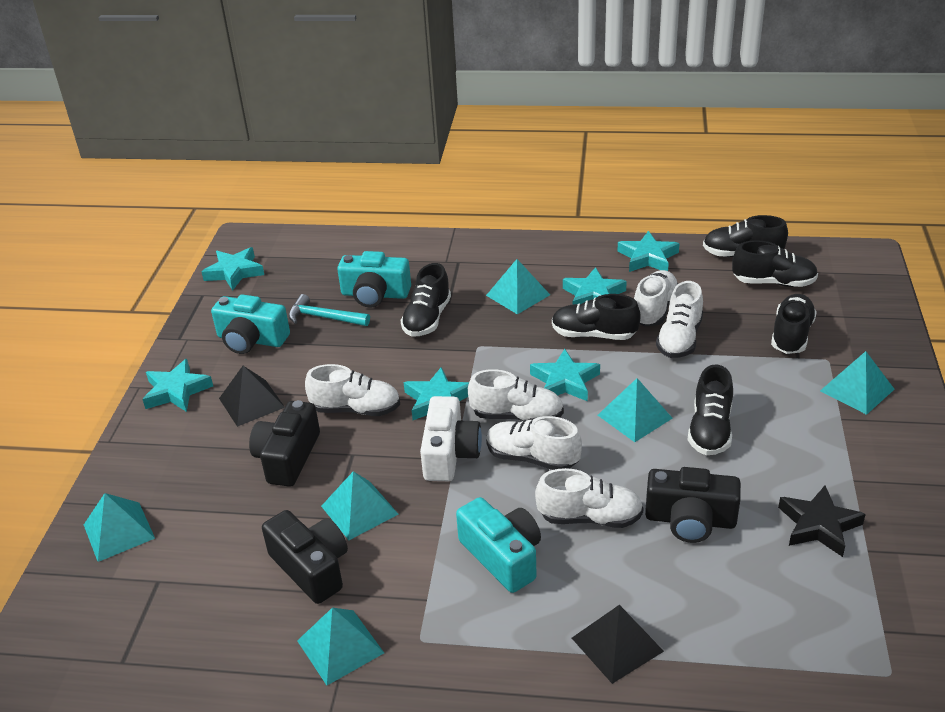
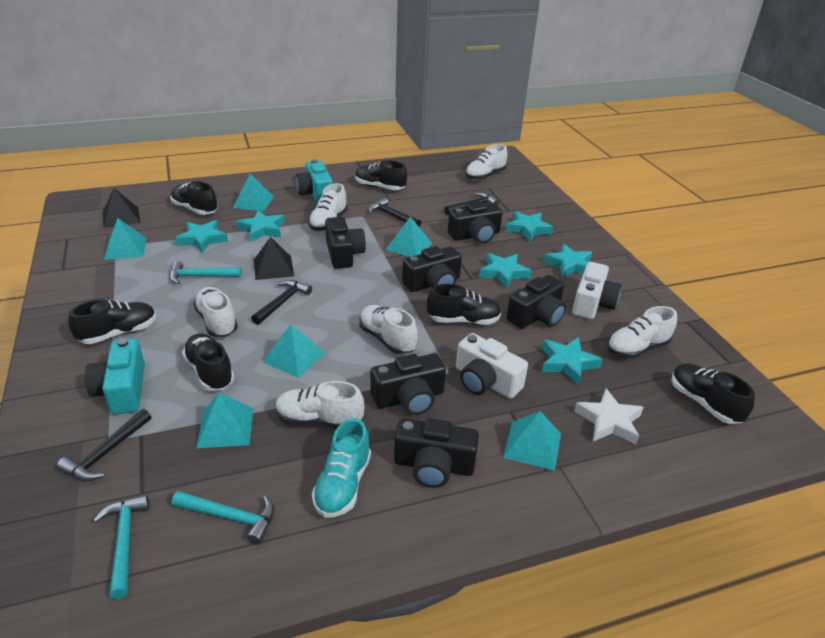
black camera: [249,400,320,487] [262,510,348,604] [645,467,741,543] = 3 -> [325,217,366,269] [370,353,446,415] [394,418,479,488] [402,246,462,292] [448,201,503,244] [507,275,566,329] = 6
black hammer: none = 0 -> [57,409,151,481] [251,280,312,325] [369,198,421,227] [444,193,500,215] = 4
black star: [778,485,866,557] = 1 -> none = 0
turquoise camera: [211,294,290,354] [337,251,411,308] [456,497,541,593] = 3 -> [85,338,145,415] [296,159,333,203] = 2
turquoise hammer: [289,294,370,326] = 1 -> [93,495,149,599] [170,261,241,284] [172,491,274,545] = 3
turquoise shoe: none = 0 -> [312,418,371,518] = 1
white camera: [420,396,482,481] = 1 -> [456,333,528,399] [572,262,621,319] = 2
white star: none = 0 -> [574,389,644,444] = 1

